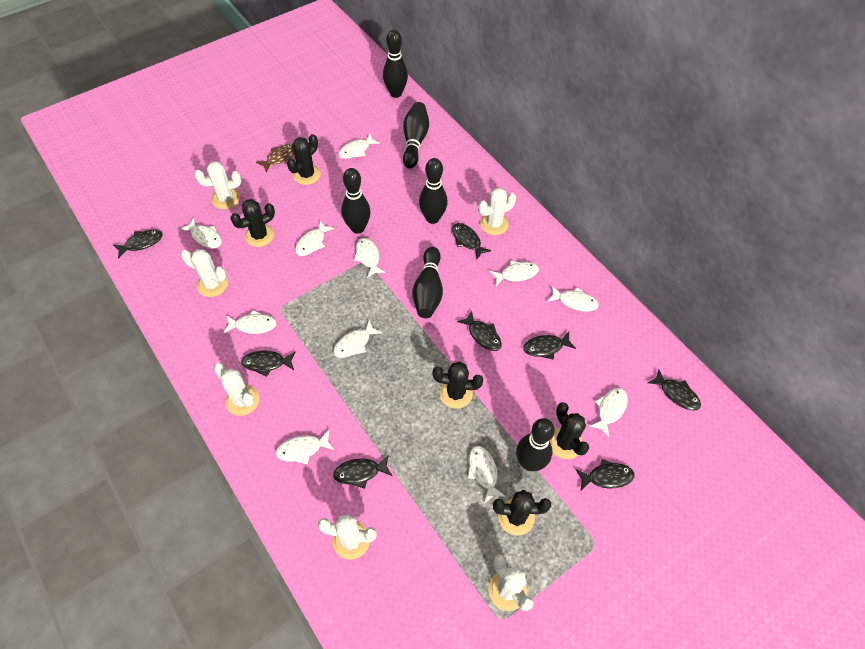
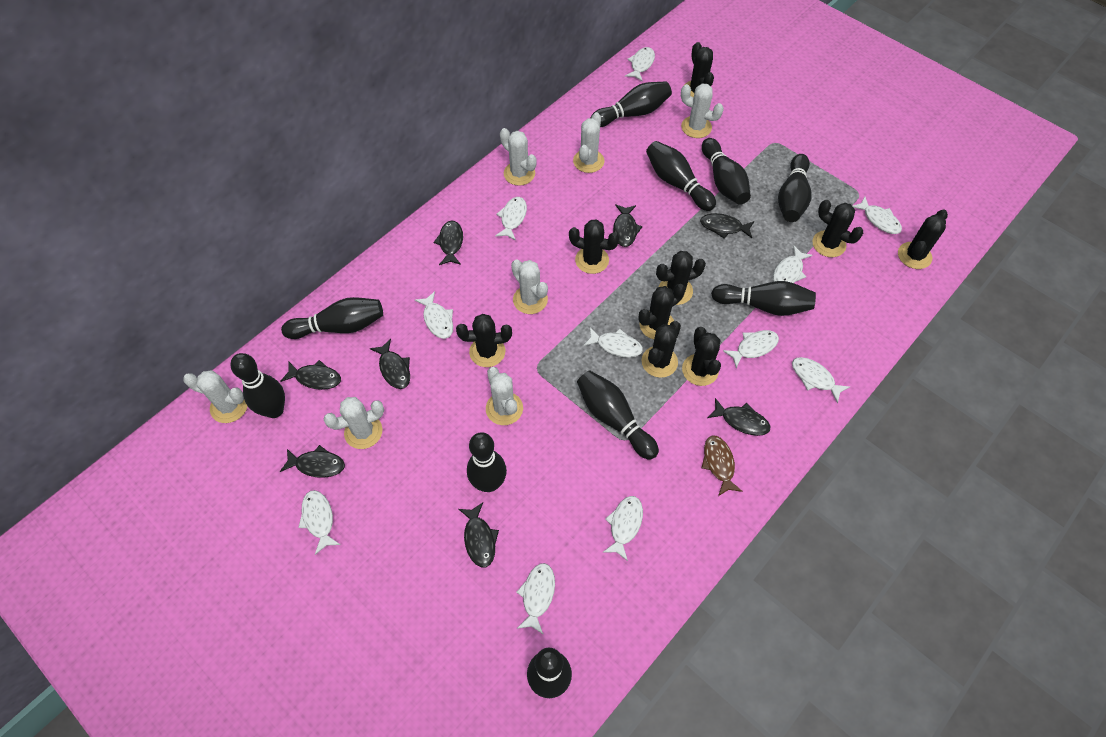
black bowling pin: [341,168,371,234] [383,30,408,98] [403,102,429,169] [412,247,443,318] [419,158,448,224] [516,418,555,471] = 6 -> [230,353,285,418] [281,297,383,339] [467,432,507,492] [527,648,572,698] [577,370,659,460] [591,81,672,127] [646,141,716,211] [702,138,751,205] [711,281,816,316] [778,154,812,222] = 10
black cactus: [230,199,275,247] [287,134,321,185] [432,361,483,409] [493,490,551,536] [549,402,589,459] = 5 -> [456,314,512,367] [569,220,619,274] [639,284,685,339] [641,321,681,378] [656,251,706,305] [682,327,721,386] [685,42,714,97] [812,200,863,257] [898,210,948,269] = 9
white cactus: [181,249,228,297] [194,161,241,209] [214,363,260,416] [318,514,377,560] [478,188,516,235] [488,554,533,611] = 6 -> [183,370,248,423] [324,397,384,449] [486,367,523,425] [500,128,537,186] [511,259,548,314] [573,112,605,173] [681,83,724,138] = 7

